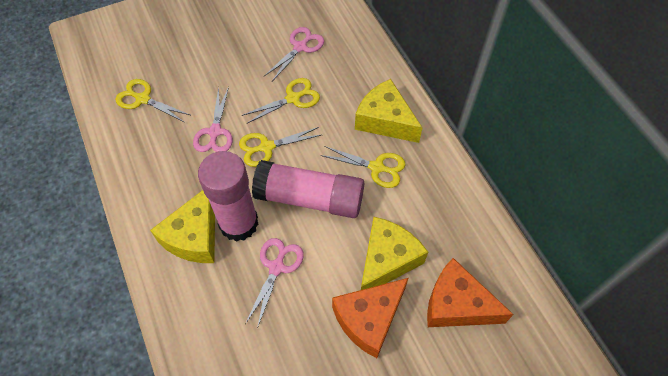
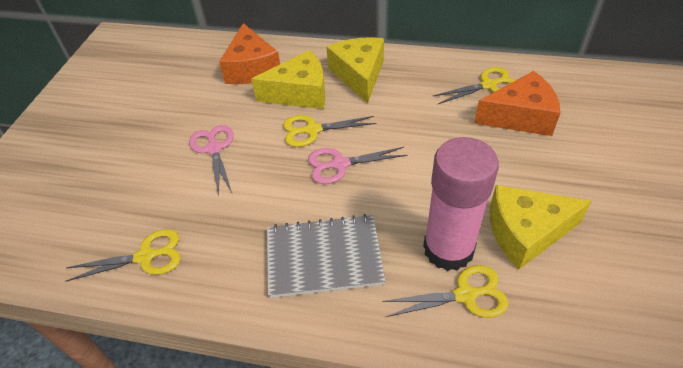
grey notebook: none = 0 -> [267,214,385,298] = 1
pink glue stick: [198,151,259,242] [252,160,364,218] = 2 -> [423,137,499,271] = 1
pink scissors: [193,87,233,152] [245,238,304,329] [264,27,324,81] = 3 -> [189,125,234,196] [308,147,407,184] = 2

